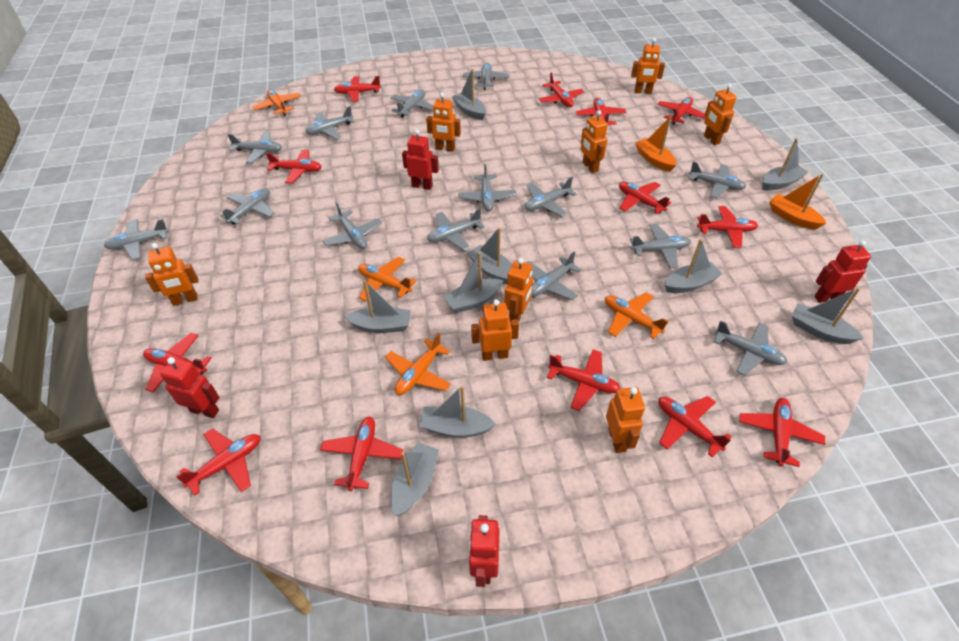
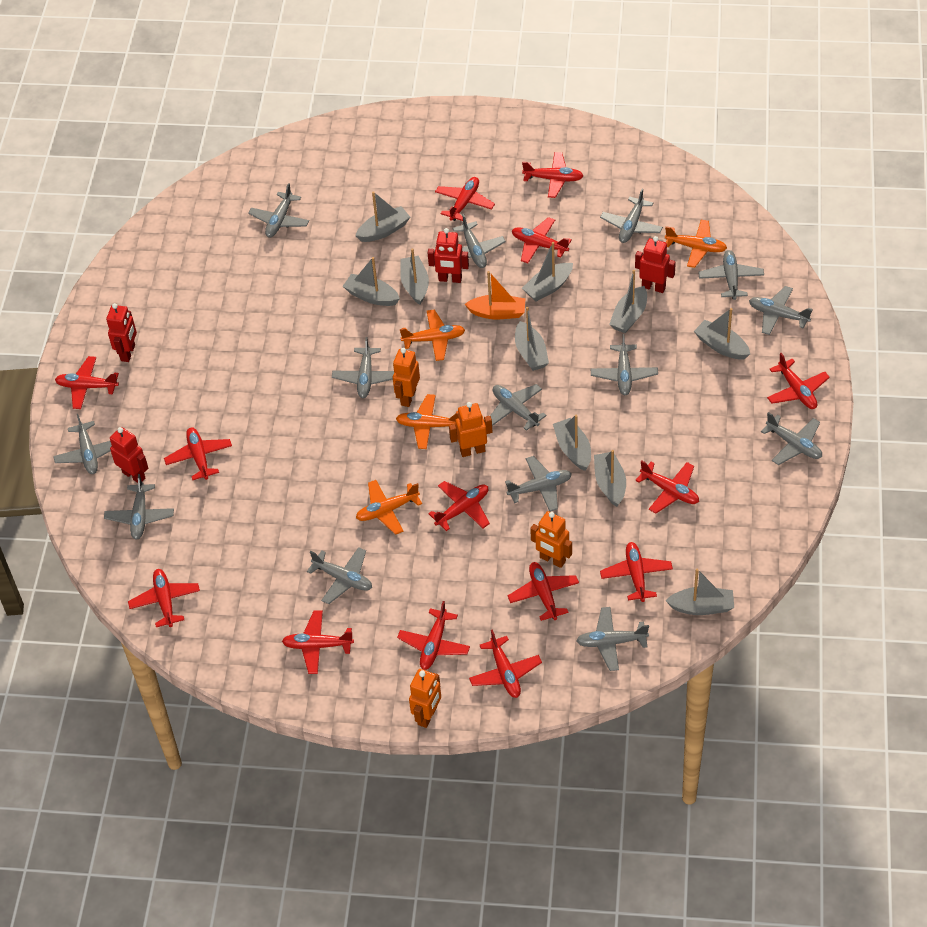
grey boat: [345,280,411,333] [391,442,439,516] [420,386,495,437] [443,252,503,313] [452,69,486,120] [467,228,512,284] [664,239,722,293] [762,138,808,190] [792,288,863,344] = 9 -> [343,257,400,306] [355,191,410,242] [400,248,429,305] [515,307,549,371] [522,242,573,301] [553,415,591,471] [594,450,626,507] [609,270,647,333] [665,569,734,615] [694,308,750,360] = 10
orange boat: [635,117,676,172] [769,173,826,230] = 2 -> [465,271,525,319] = 1
orange robot: [145,243,199,306] [426,93,461,152] [471,299,519,361] [504,258,533,323] [581,110,608,173] [606,387,645,453] [631,38,665,94] [704,83,737,145] = 8 -> [393,348,420,407] [409,669,441,728] [449,402,492,457] [530,511,572,568] = 4
red plane: [143,333,212,393] [176,428,261,496] [266,149,322,184] [320,416,403,491] [334,76,381,102] [539,72,584,107] [547,350,621,411] [576,98,627,127] [619,182,671,214] [657,97,706,125] [658,396,732,457] [697,206,758,248] [739,398,825,467] = 13 -> [55,356,119,409] [128,569,200,627] [164,427,232,480] [282,611,354,674] [397,601,470,670] [428,481,490,531] [435,177,495,221] [469,629,542,698] [508,562,579,621] [512,217,572,263] [522,152,583,198] [600,542,673,602] [635,460,699,513] [767,353,830,409] = 14

